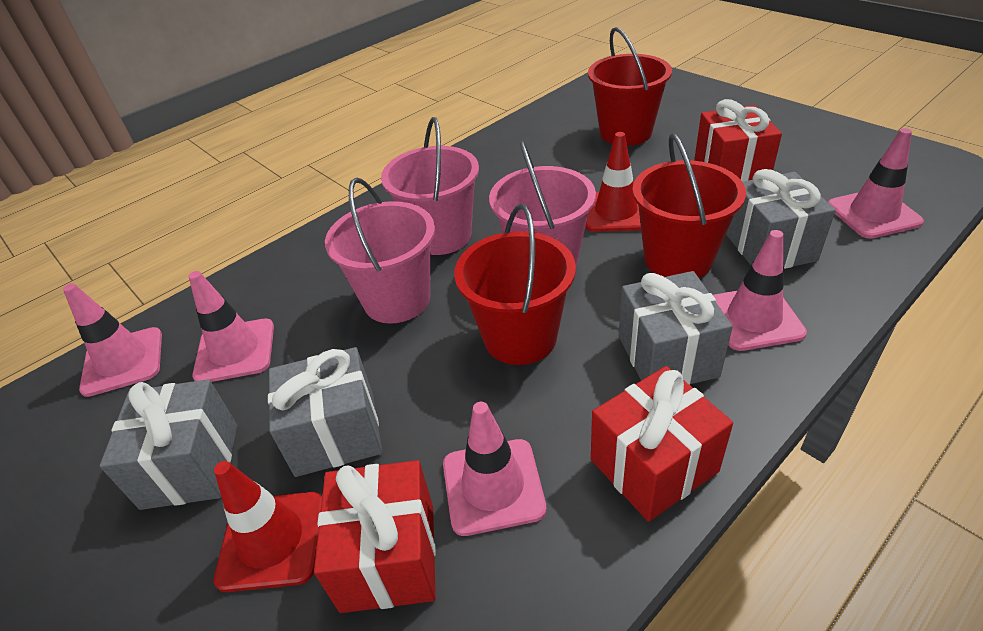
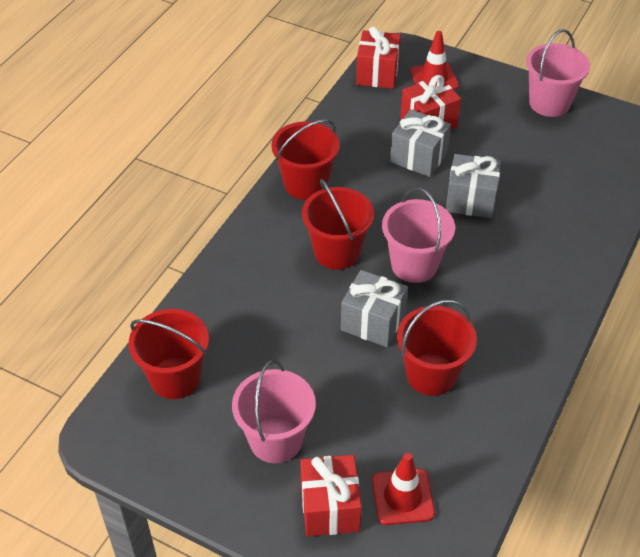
grey gift: [100,379,237,510] [268,347,382,477] [619,271,733,385] [726,169,836,269] = 4 -> [341,270,408,347] [390,109,451,177] [446,154,501,218] = 3
pink traffic cone: [63,283,162,397] [189,271,274,382] [443,402,547,536] [713,230,807,351] [828,128,924,239] = 5 -> none = 0
red bucket: [454,204,576,365] [588,27,672,146] [632,133,746,278] = 3 -> [129,309,209,399] [271,119,340,200] [302,179,374,270] [397,299,477,396] = 4

